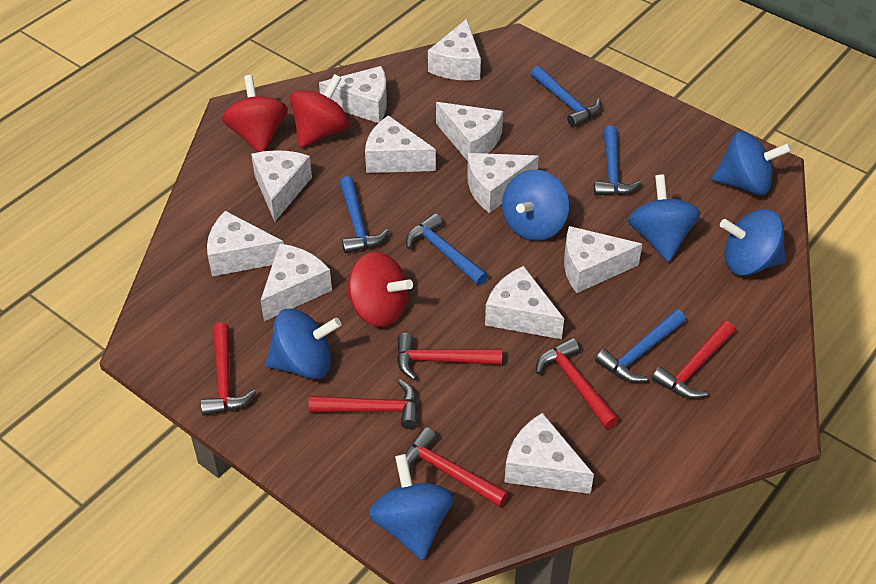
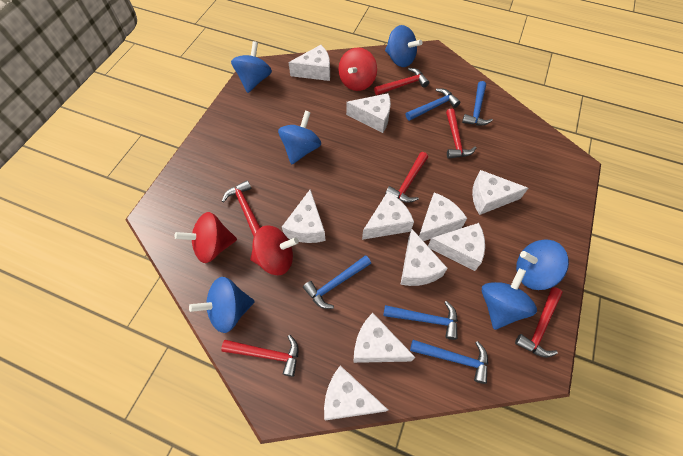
white cheese: [207,211,284,276] [251,150,312,222] [260,244,332,321] [319,66,387,123] [365,115,436,173] [428,19,481,81] [436,102,503,161] [467,153,539,213] [485,266,564,339] [504,413,594,494] [564,226,642,293] = 11 -> [282,190,325,243] [288,45,330,81] [324,366,388,421] [346,93,391,133] [353,313,415,363] [362,192,414,240] [400,229,448,286] [419,192,467,241] [428,223,485,271] [472,170,528,215] = 10

